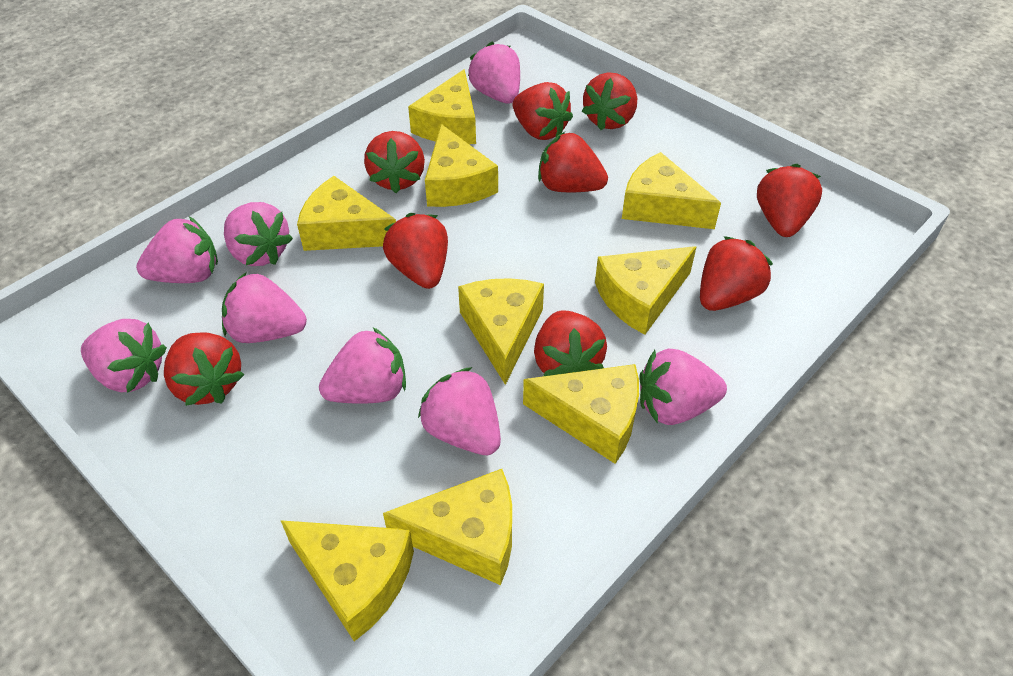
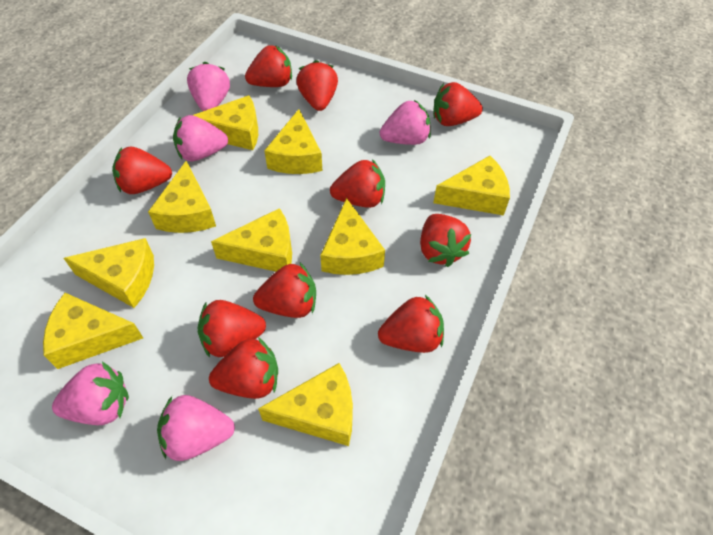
pink strawberry: [81,319,167,393] [136,217,218,283] [222,272,307,343] [224,202,293,266] [319,327,406,404] [418,367,501,455] [468,42,520,104] [639,349,727,425] = 8 -> [52,361,129,425] [157,395,235,461] [173,115,228,161] [187,62,230,111] [380,100,431,145] = 5
red strawberry: [164,332,244,406] [364,131,425,193] [383,213,448,289] [513,82,573,140] [534,311,607,376] [538,132,608,192] [581,72,637,130] [700,236,773,311] [757,164,822,237] = 9 -> [112,146,172,194] [198,300,266,358] [209,337,278,399] [245,45,292,87] [253,263,316,318] [296,60,338,111] [330,159,385,208] [378,295,444,353] [420,214,471,267] [433,82,483,126] = 10

